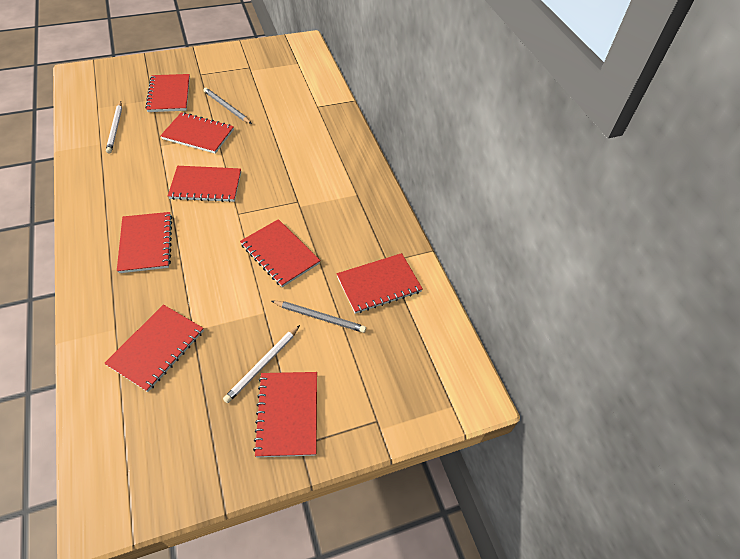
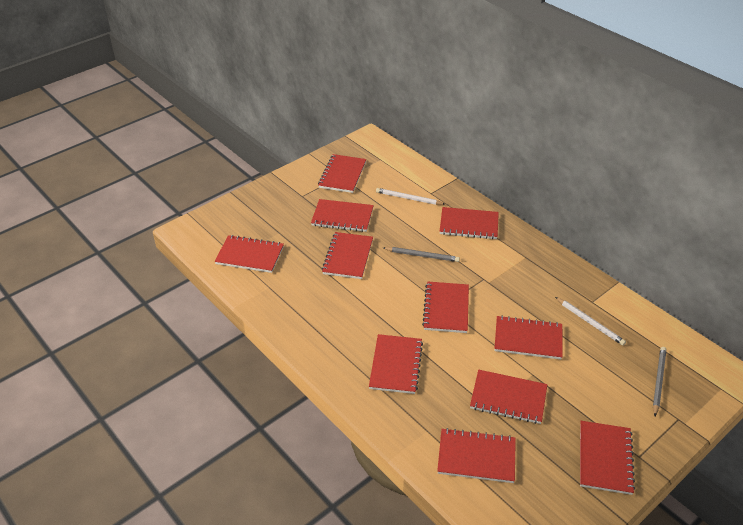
red notebook: [104,304,204,392] [117,212,172,273] [145,74,190,112] [160,112,234,154] [168,166,241,202] [240,219,321,287] [253,372,317,457] [336,253,423,314] = 8 -> [215,235,284,273] [311,199,374,232] [318,154,366,193] [322,232,373,279] [369,334,423,394] [422,281,469,333] [437,428,516,483] [440,207,499,239] [470,370,547,424] [494,315,563,359] [580,421,635,495] = 11

